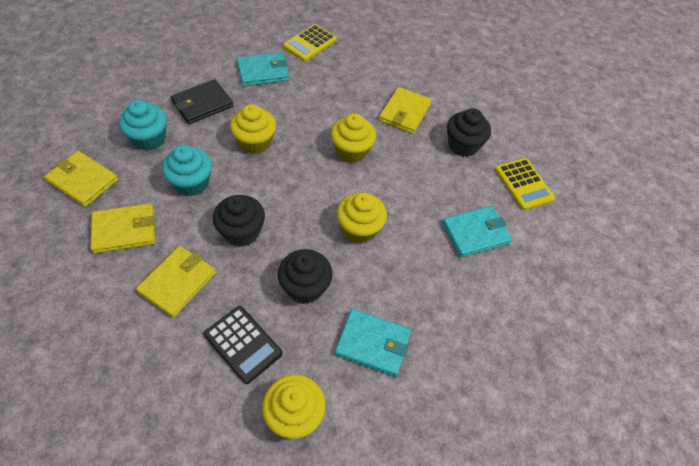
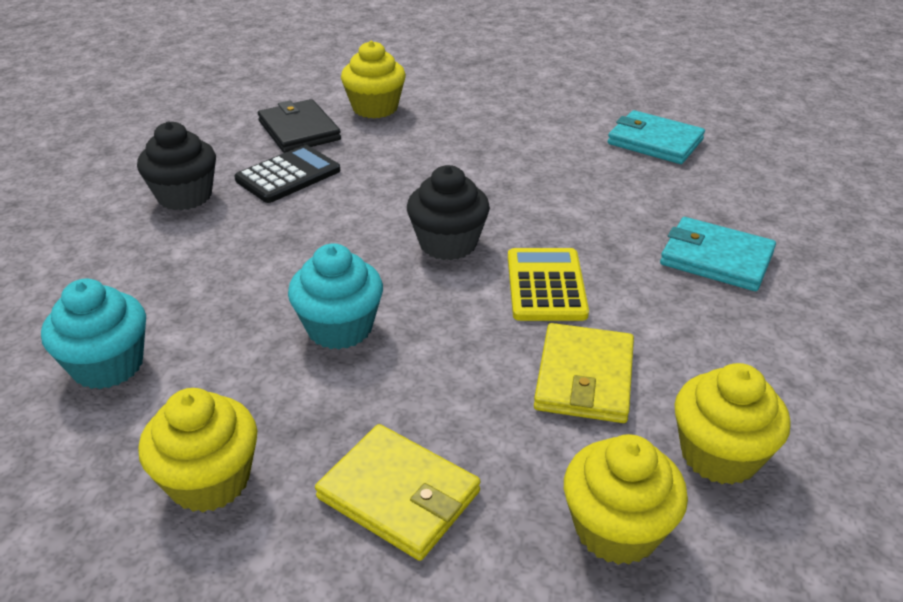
black cupcake: [213,195,265,247] [278,249,333,304] [447,108,491,157] = 3 -> [137,121,216,210] [407,165,490,260] = 2
turquoise wallet: [237,52,289,86] [335,309,411,377] [442,206,512,258] = 3 -> [608,110,705,164] [660,217,776,291] = 2
yellow calculator: [283,24,337,62] [495,158,555,211] = 2 -> [508,248,589,321] = 1
yellow wallet: [44,151,118,207] [91,204,155,254] [136,246,216,318] [379,87,432,134] = 4 -> [315,424,481,561] [534,323,634,423] = 2

